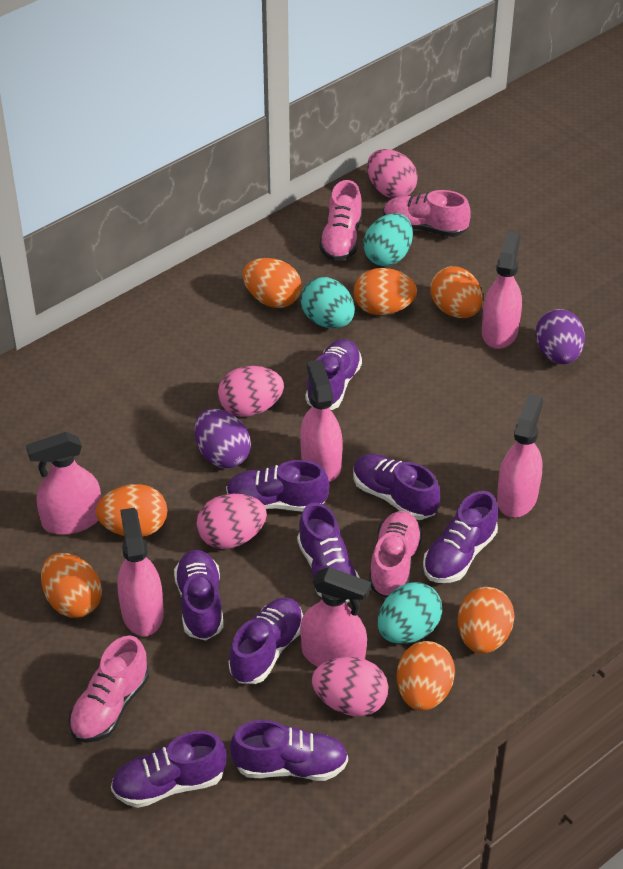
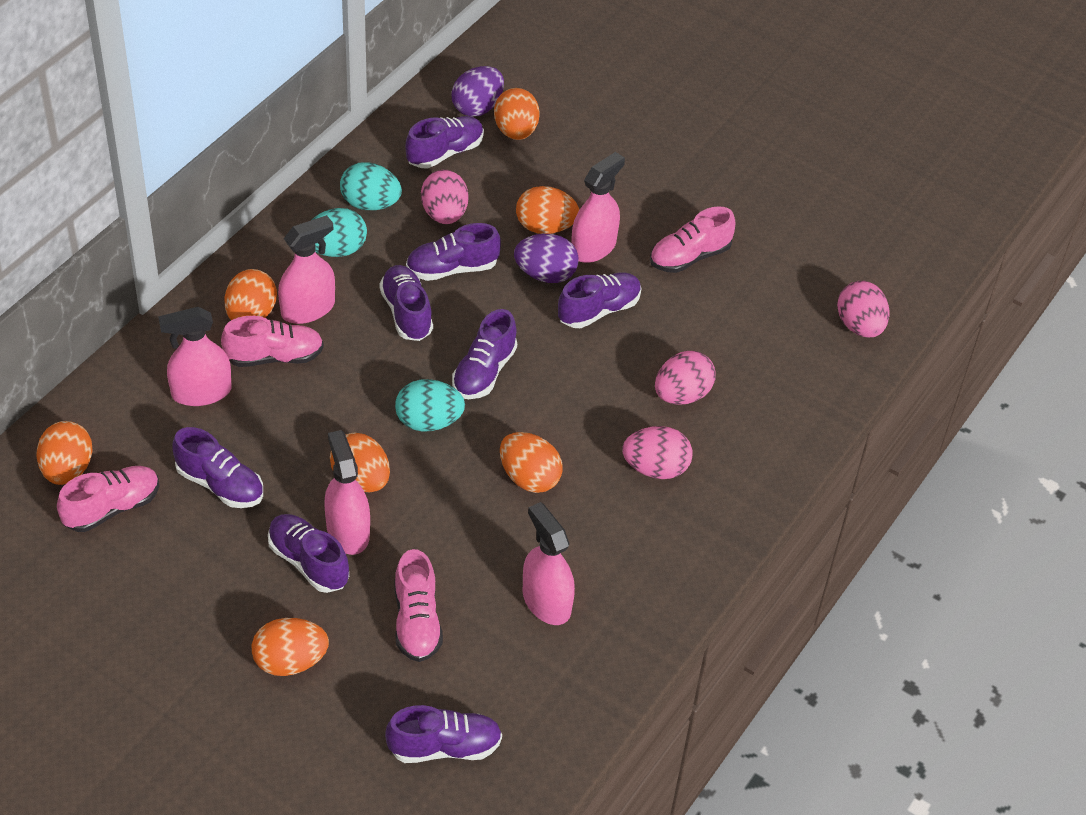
pink spray bottle: [26,432,101,535] [117,508,164,636] [300,360,343,482] [300,567,371,667] [482,232,522,349] [497,394,543,518] = 6 -> [158,307,232,406] [278,215,335,324] [324,430,370,555] [523,502,575,625] [571,152,625,263] = 5
purple shoe: [111,731,227,808] [174,550,224,640] [226,460,329,512] [229,597,303,684] [230,720,348,781] [297,502,360,603] [305,339,362,410] [353,454,440,520] [423,491,498,583] = 9 -> [173,427,263,508] [268,514,349,593] [379,265,433,341] [385,705,502,763] [405,116,484,168] [406,223,501,281] [452,309,517,399] [558,272,642,328] = 8

